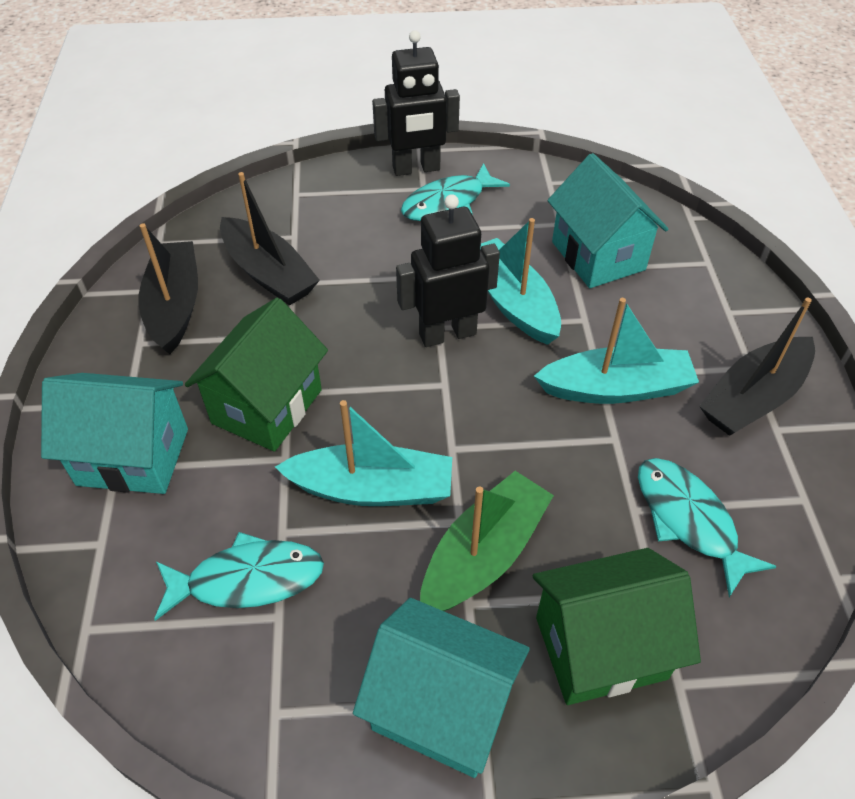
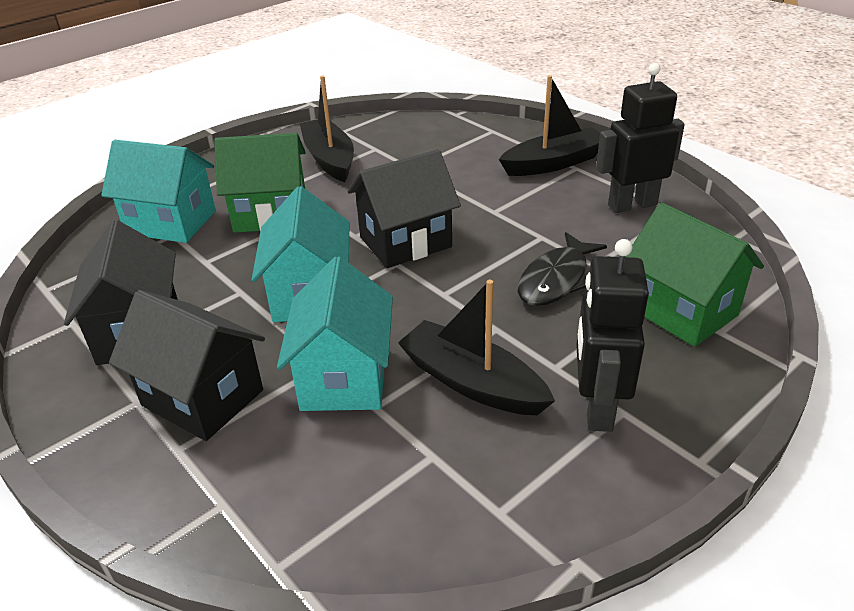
black fish: none = 0 -> [518,232,607,306] = 1
black house: none = 0 -> [64,220,178,365] [109,290,265,441] [348,149,461,268] = 3
green boat: [420,471,554,611] = 1 -> none = 0
turquoise boat: [275,400,452,506] [480,218,561,345] [534,298,699,404] = 3 -> none = 0
turquoise fish: [154,532,324,621] [401,163,510,221] [638,458,777,597] = 3 -> none = 0

